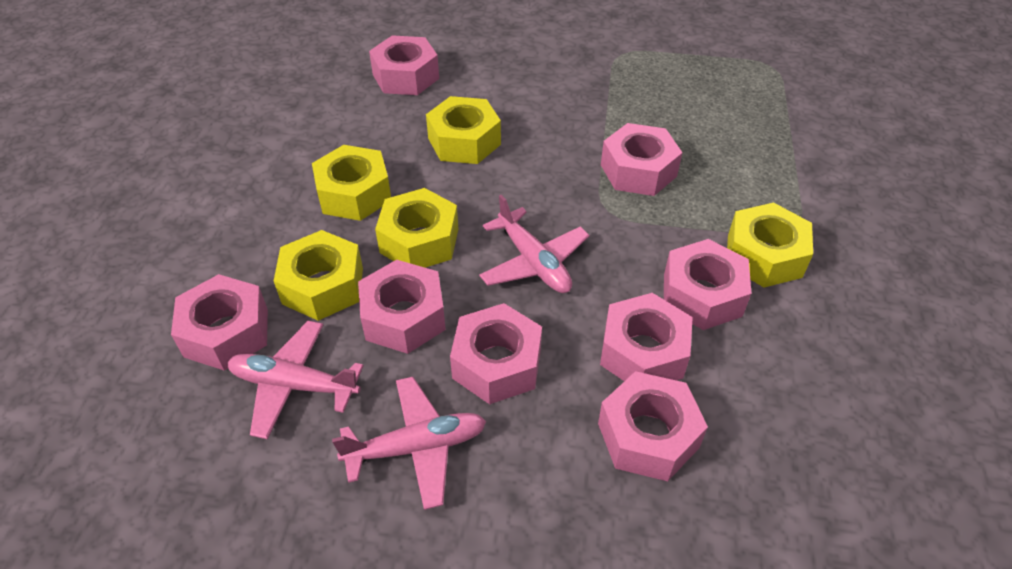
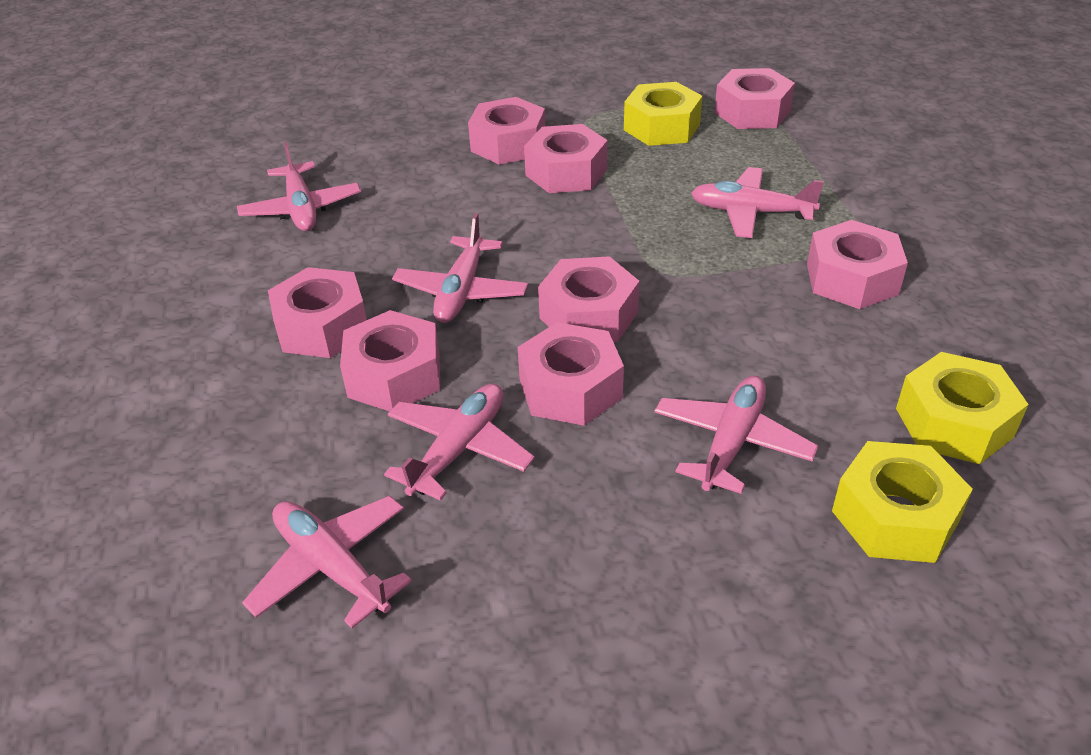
pink plane: [227,321,364,439] [332,377,486,510] [479,195,589,293] = 3 -> [237,142,361,231] [242,496,412,628] [384,384,535,501] [392,213,528,323] [654,376,818,494] [691,167,824,238] = 6
yellow nut: [274,230,363,321] [312,145,391,221] [375,188,458,268] [426,96,501,164] [727,203,813,287] = 5 -> [624,82,702,146] [832,441,973,563] [896,352,1029,464] = 3

